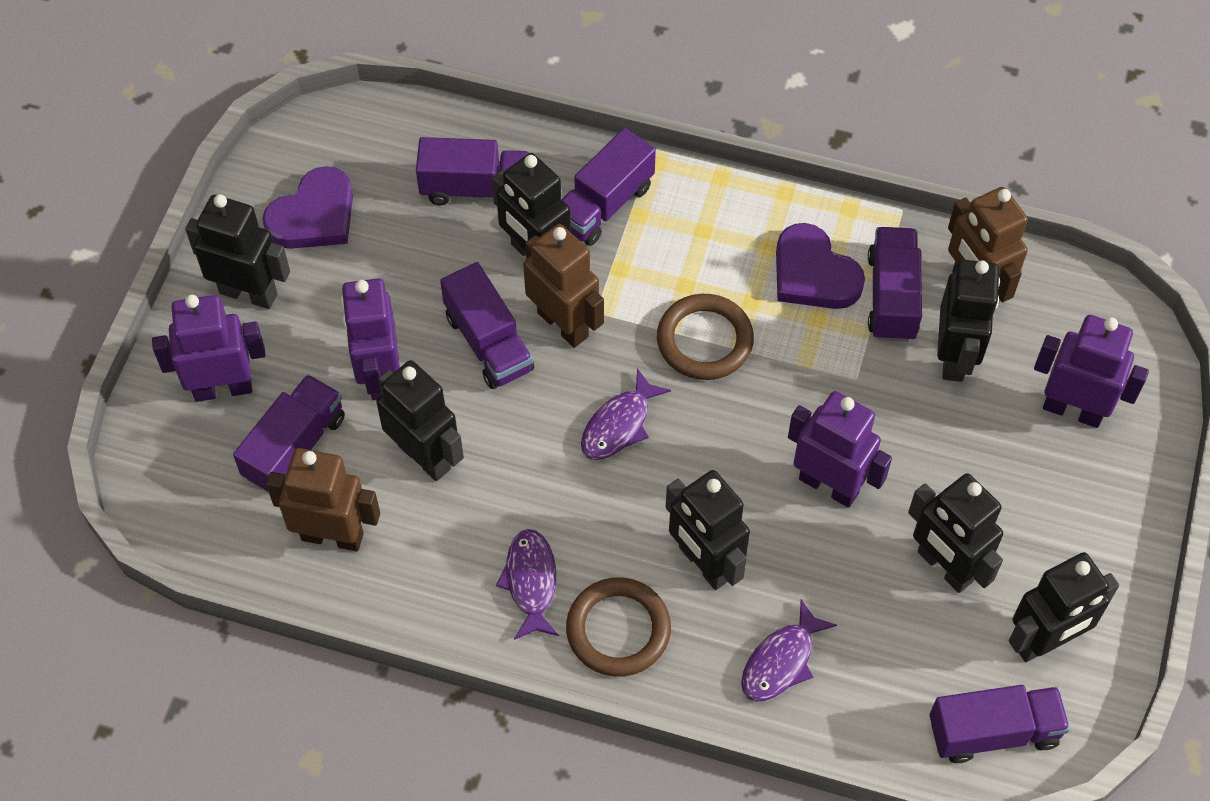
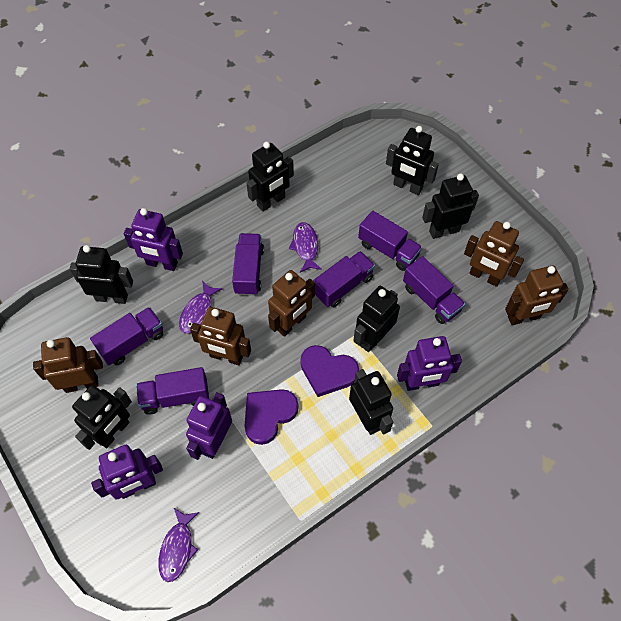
brown ring: [566,577,671,677] [657,294,754,380] = 2 -> none = 0
brown robot: [266,448,380,551] [523,224,604,348] [948,187,1028,305] = 3 -> [33,337,103,393] [190,307,251,366] [268,270,315,337] [464,221,524,287] [505,265,569,325] = 5

